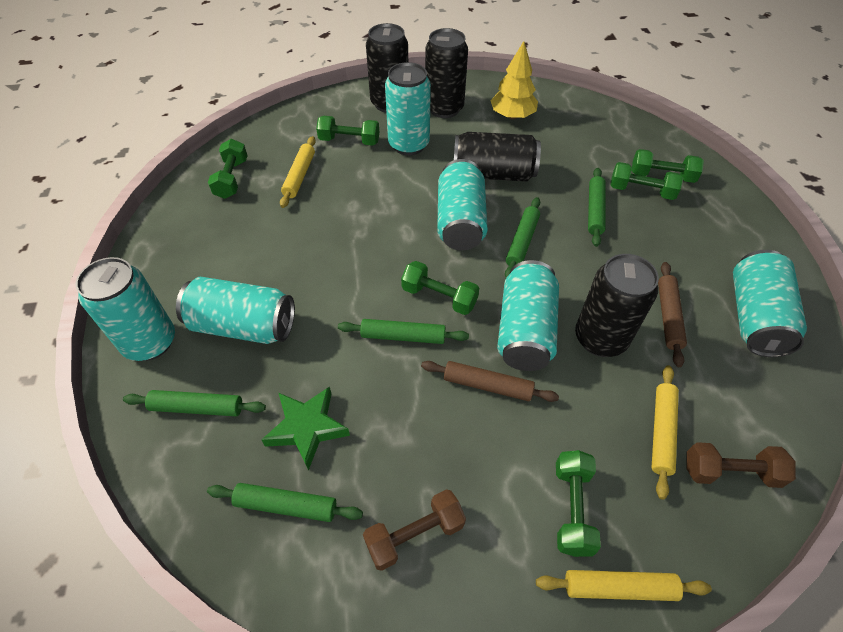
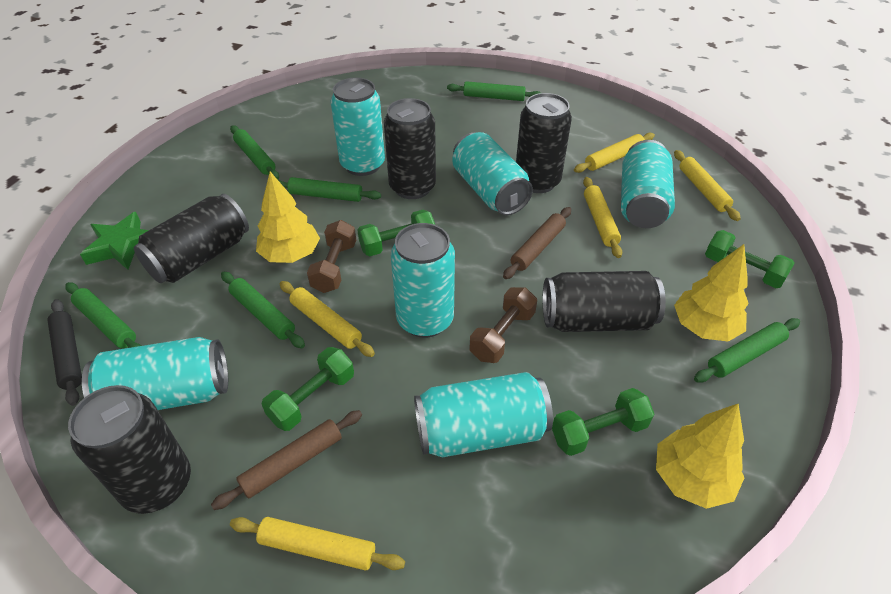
black can: [366,23,408,113] [425,28,468,118] [454,132,541,181] [575,254,659,357] = 4 -> [68,385,191,514] [134,194,249,283] [384,98,436,199] [516,93,572,193] [543,271,666,332] = 5
black rolling pin: none = 0 -> [48,299,82,406] = 1
green dumbbell: [208,139,248,199] [316,116,379,146] [401,261,479,315] [556,450,601,557] [610,162,683,200] [631,149,704,183] = 6 -> [262,347,354,431] [357,210,435,256] [552,388,654,456] [705,230,795,288] = 4
green rolling pin: [123,390,266,416] [207,483,363,522] [338,319,469,344] [505,197,540,278] [588,168,606,247] = 5 -> [65,282,141,348] [221,272,305,348] [230,125,279,180] [278,177,381,202] [447,81,541,101] [694,318,800,383] = 6
yellow rolling pin: [280,136,316,208] [536,570,712,601] [651,366,679,500] = 3 -> [230,517,405,571] [279,281,375,357] [574,133,655,173] [583,177,622,258] [674,150,741,221] = 5
yellow tree: [490,41,538,119] = 1 -> [256,172,320,263] [656,404,744,509] [674,244,749,342] = 3

